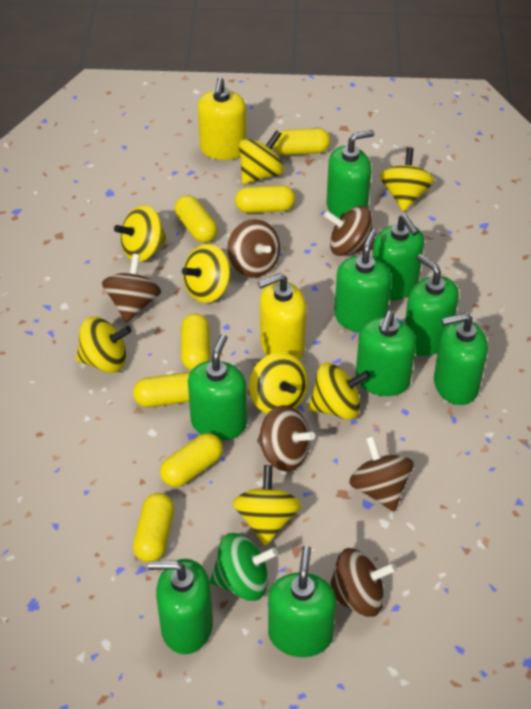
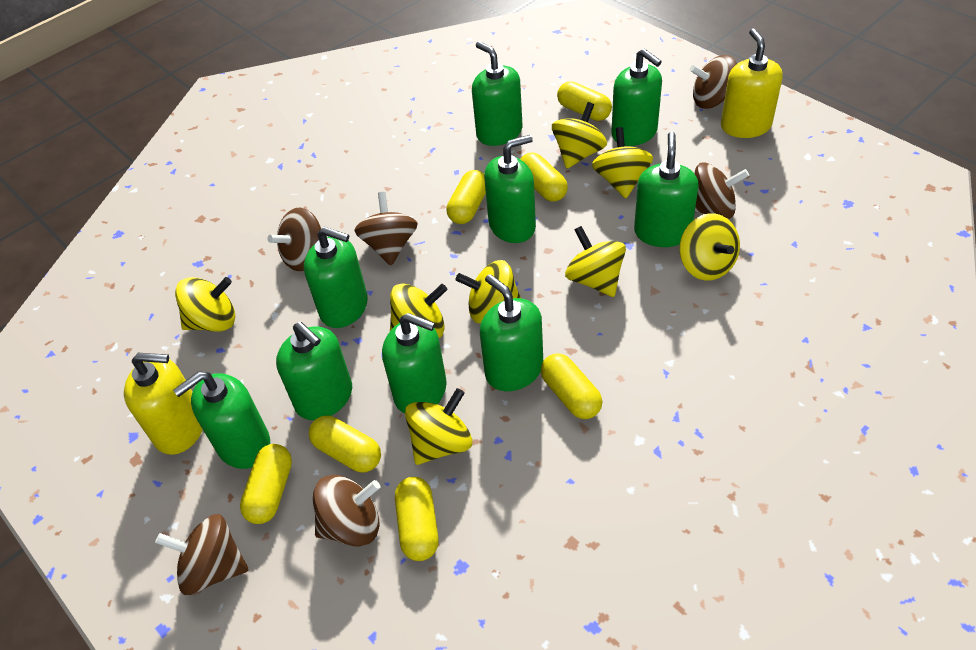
green spinning top: [210,533,278,601] = 1 -> none = 0

